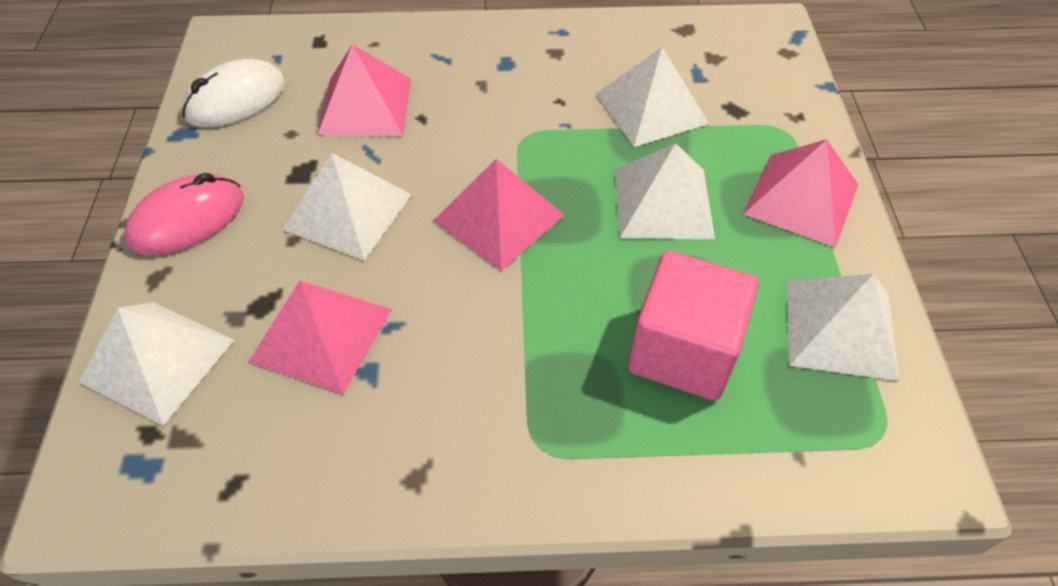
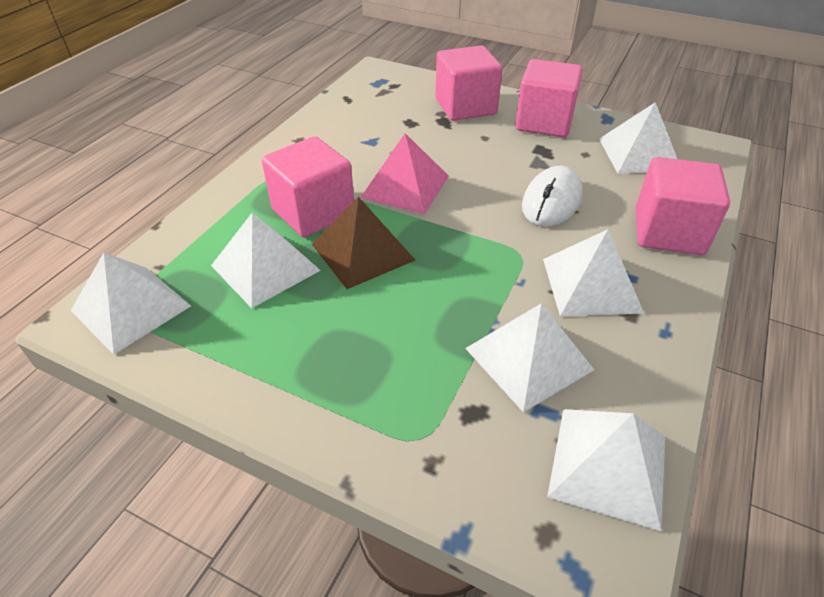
brown pyramid: none = 0 -> [312,197,415,289] = 1
pink cube: [628,251,759,401] = 1 -> [262,136,354,238] [435,45,502,121] [515,59,583,137] [635,157,730,255] = 4
pink mouse: [124,173,244,255] = 1 -> none = 0
pink pyramid: [249,281,391,395] [317,44,411,135] [433,159,565,271] [743,139,859,248] = 4 -> [360,133,449,214] = 1
white pyramid: [79,302,234,426] [283,152,412,261] [596,47,709,147] [615,143,715,239] [786,274,899,381] = 5 -> [71,253,191,355] [211,212,321,308] [465,303,594,412] [543,229,644,316] [547,409,665,531] [599,102,677,174] = 6

